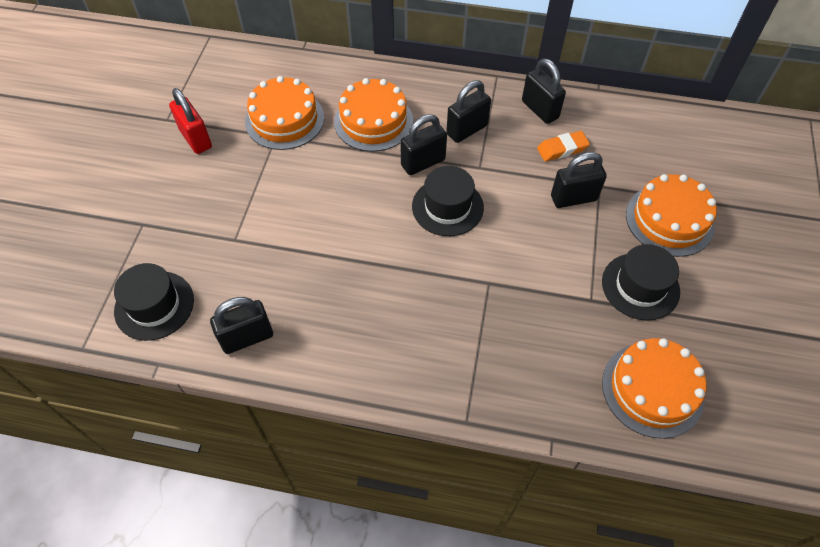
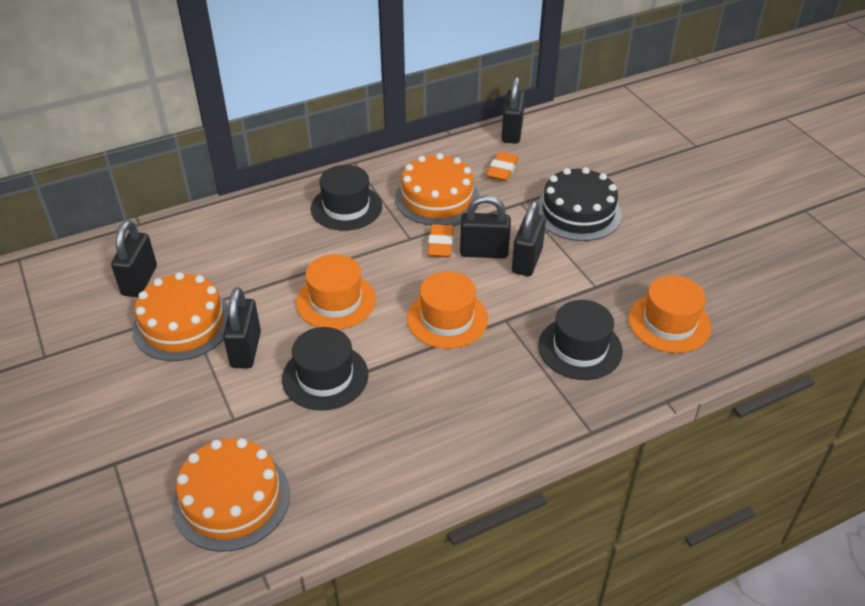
black cake: none = 0 -> [537,167,622,241] = 1
orange cake: [245,76,324,150] [334,78,413,152] [602,338,707,439] [626,174,717,257] = 4 -> [133,272,229,361] [172,438,290,552] [395,153,479,225] = 3
orange eraser: [537,131,590,161] = 1 -> [428,224,454,257] [486,152,519,182] = 2
orange hat: none = 0 -> [296,254,376,329] [407,271,488,349] [629,275,712,353] = 3
red padlock: [169,88,212,154] = 1 -> none = 0

